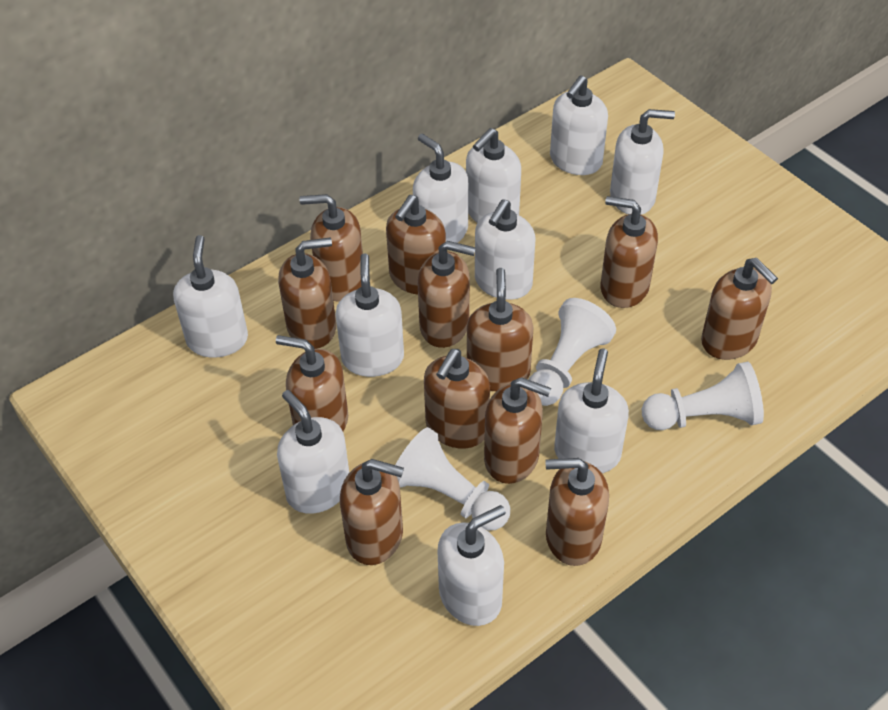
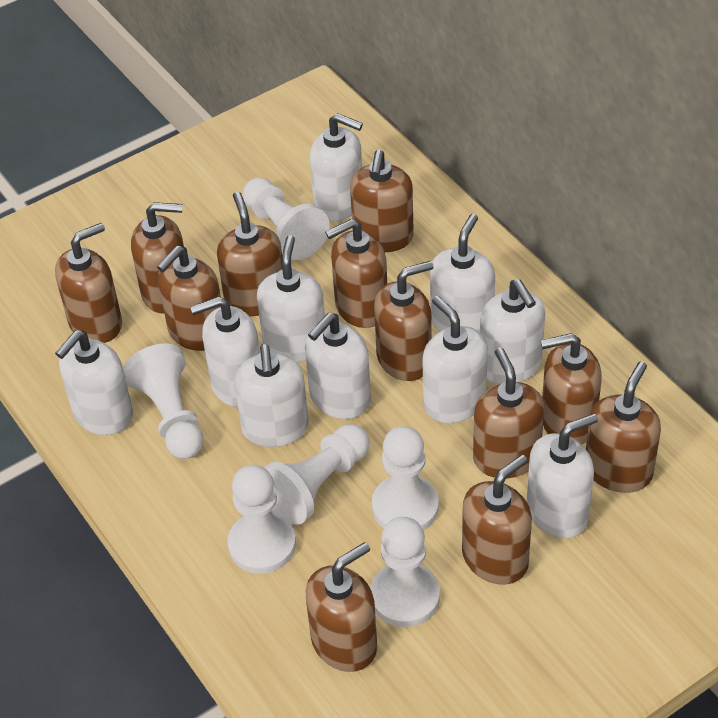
white pawn: [395,427,510,530] [529,298,616,406] [642,362,764,430] = 3 -> [123,343,204,459] [228,465,296,574] [243,177,330,260] [264,424,369,525] [370,517,440,627] [372,426,439,530] = 6

